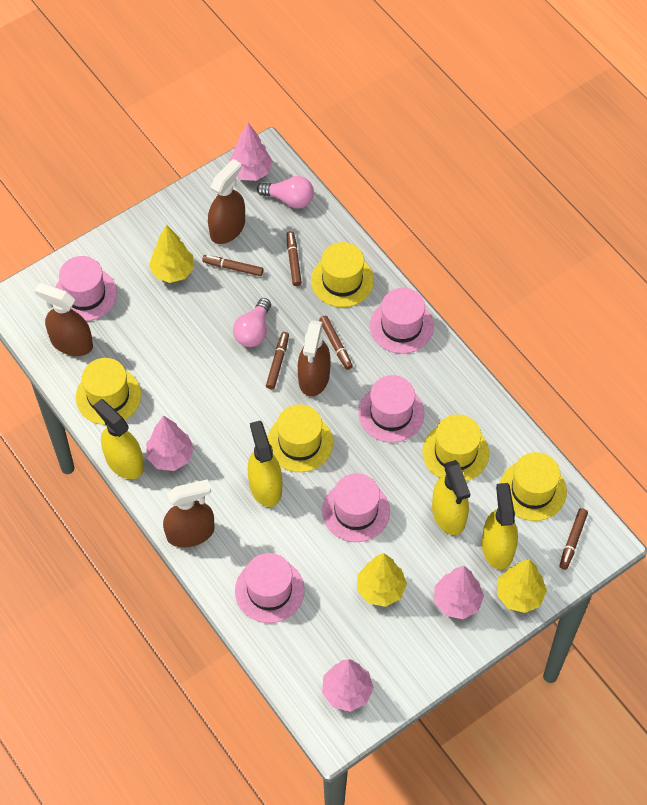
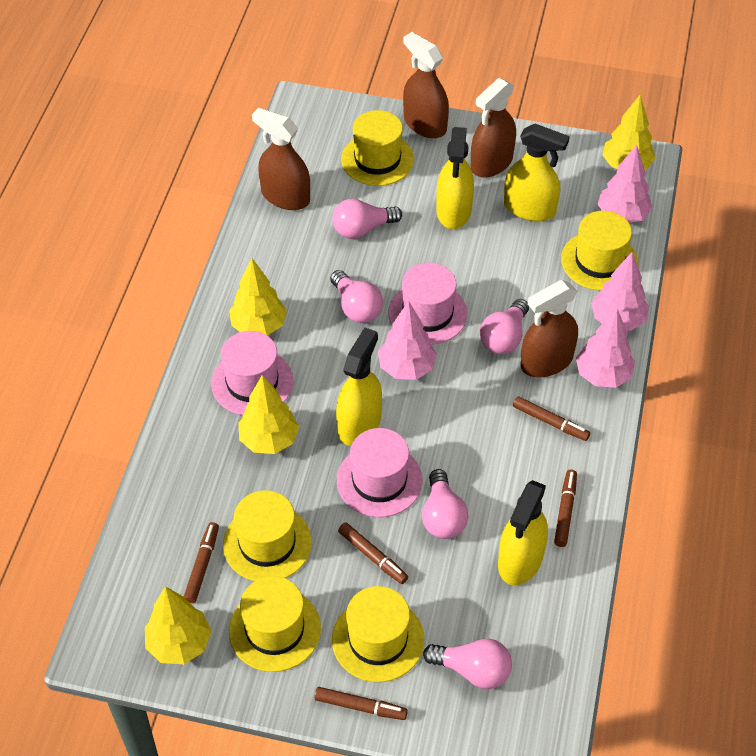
pink hat: [55,256,117,321] [235,553,305,623] [322,473,390,542] [359,375,424,443] [370,288,434,354] = 5 -> [211,331,294,415] [337,428,423,517] [388,263,468,345] = 3
pink light bulb: [233,298,271,347] [257,176,314,208] = 2 -> [330,270,383,323] [332,199,402,239] [422,469,469,539] [423,639,512,689] [480,299,529,354] = 5
yellow tree: [149,225,194,283] [357,553,407,607] [497,559,547,613] = 3 -> [145,586,211,664] [229,258,287,336] [238,375,299,454] [602,94,656,170] = 4

